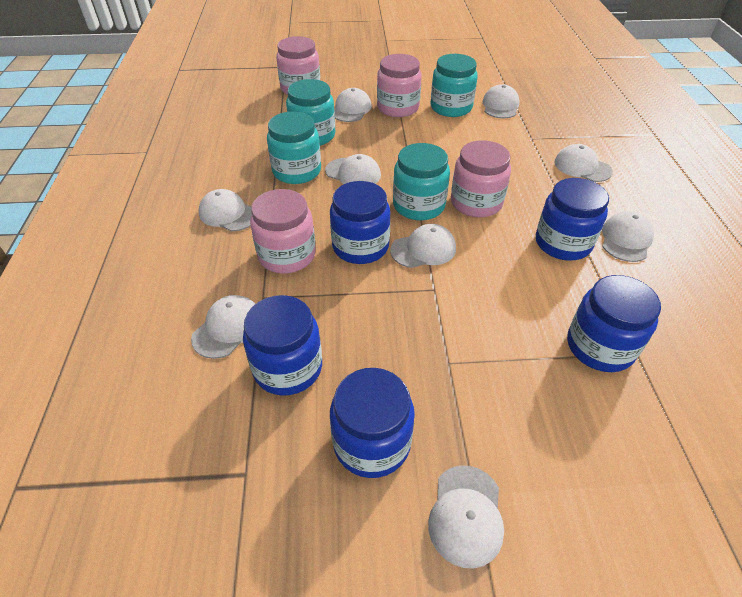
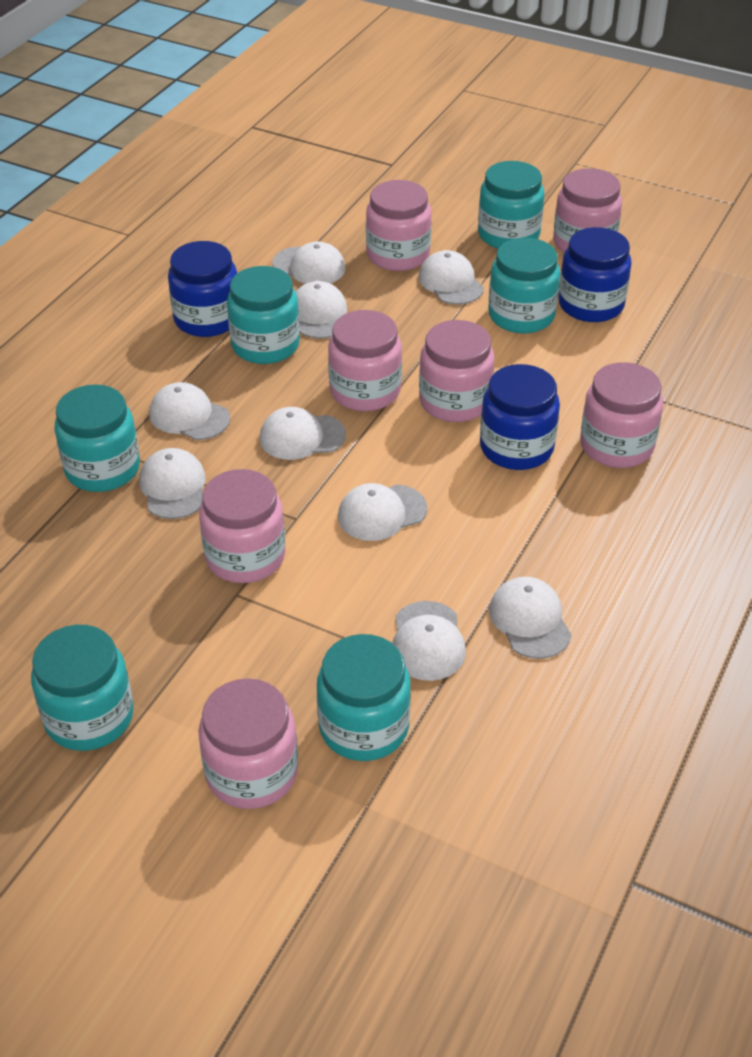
blue jar: [243,295,322,396] [330,181,390,264] [330,368,415,478] [536,178,609,261] [567,275,661,372] = 5 -> [168,241,237,337] [480,364,560,470] [558,227,632,322] = 3
pink jar: [250,189,316,273] [276,36,320,95] [377,54,422,117] [451,140,511,218] = 4 -> [198,678,298,809] [199,469,285,583] [328,310,402,411] [366,180,431,271] [419,320,494,422] [553,168,622,253] [580,362,663,468] = 7
turquoise jar: [267,111,321,184] [286,79,335,146] [393,143,450,220] [430,54,478,117] = 4 -> [31,625,134,751] [55,384,140,492] [227,266,300,364] [317,634,411,761] [478,161,544,249] [488,238,560,333] = 6

